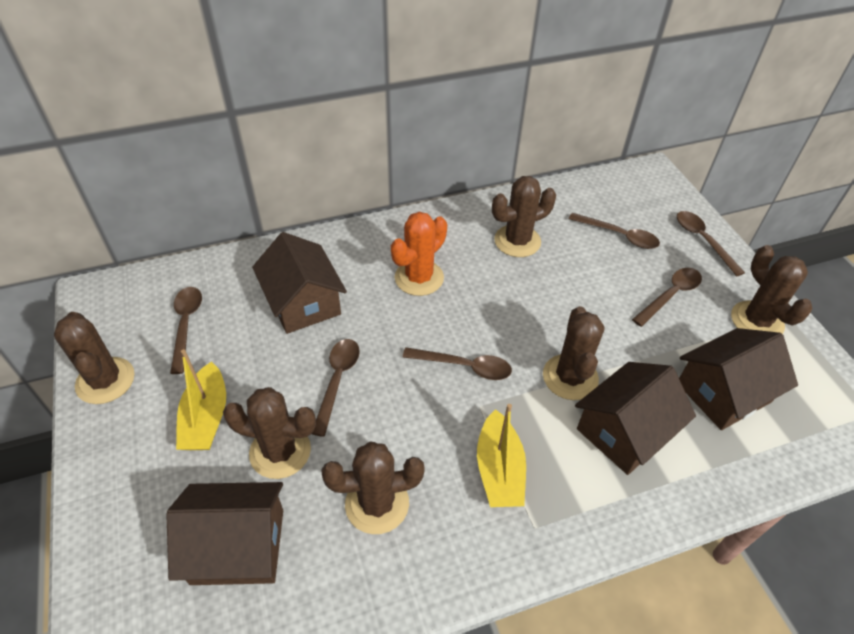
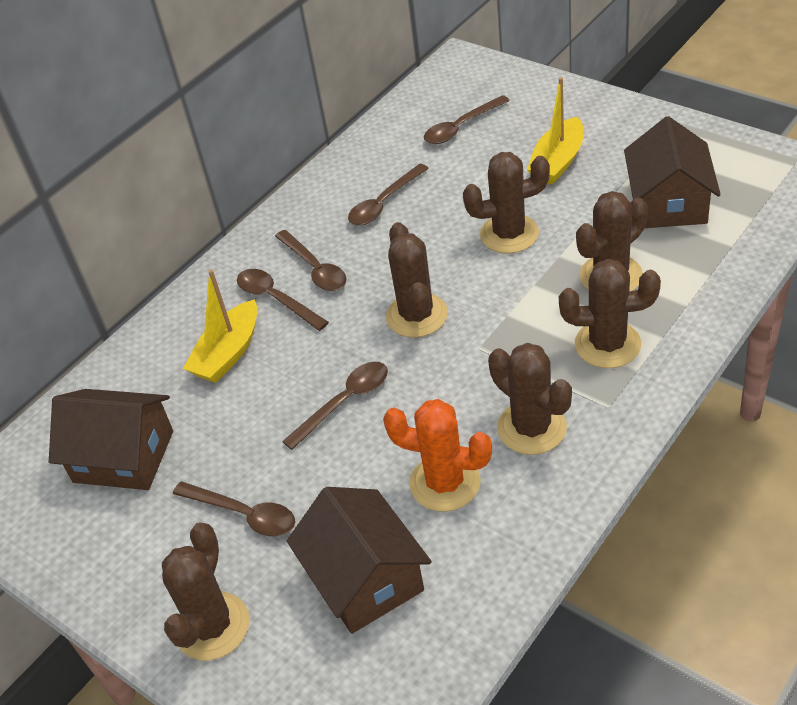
brown house: [166,482,283,585] [252,232,347,334] [575,362,696,475] [679,328,798,430] = 4 -> [49,389,173,490] [287,487,432,634] [624,116,721,228] = 3

